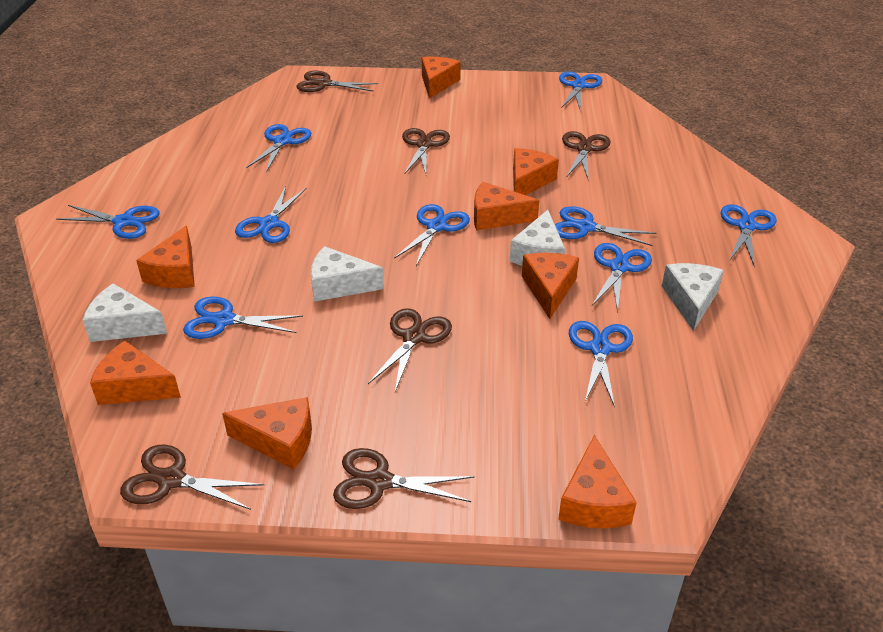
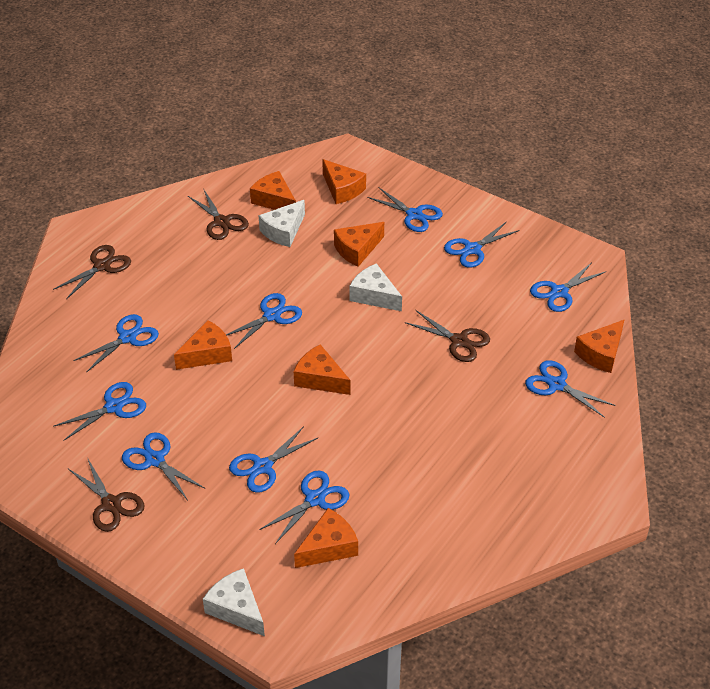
brown scissors: [120,444,264,510] [296,70,379,92] [333,448,474,509] [368,308,452,392] [402,128,450,174] [562,131,611,181] = 6 -> [53,245,131,299] [68,457,145,532] [188,190,249,240] [405,310,490,362] = 4
orange cheese: [90,341,181,405] [136,226,195,288] [222,397,312,470] [422,57,461,99] [474,182,539,230] [513,148,559,195] [522,253,579,319] [558,435,637,528] = 8 -> [174,320,232,370] [250,171,296,210] [294,344,350,395] [294,508,358,568] [322,159,366,204] [334,222,384,267] [574,320,624,373] = 7
white cheese: [83,283,167,342] [311,246,384,302] [510,210,565,266] [662,263,724,331] = 4 -> [203,568,265,636] [259,200,305,247] [350,263,402,311] = 3

